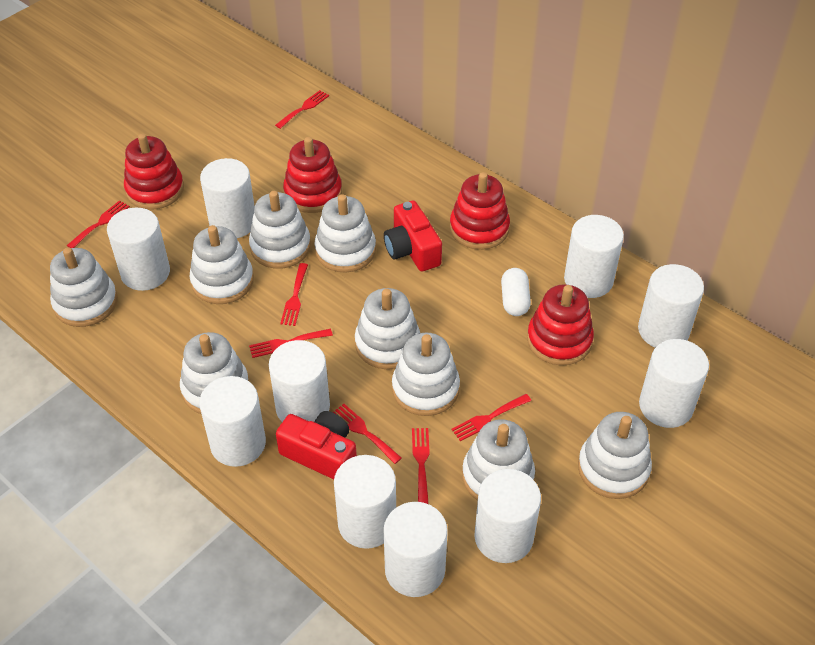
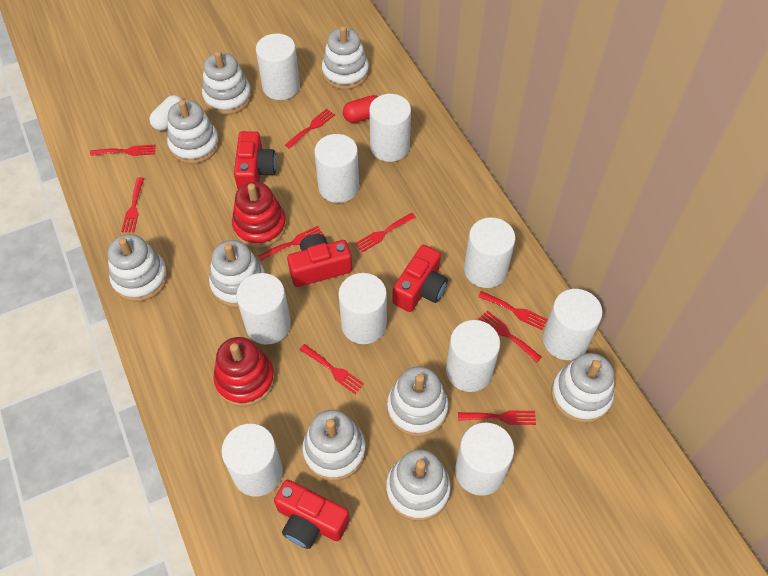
red camera: [276,411,357,479] [384,200,442,272] = 2 -> [234,131,277,189] [274,479,350,549] [287,234,352,287] [392,245,448,312] = 4
red capsule: none = 0 -> [343,95,378,123] = 1
red fork: [67,200,130,248] [249,329,333,358] [275,90,329,129] [280,263,308,326] [333,404,402,464] [412,428,430,504] [451,394,531,441] = 7 -> [90,145,156,156] [121,177,144,233] [258,226,324,261] [285,109,335,149] [299,344,364,394] [355,213,416,252] [458,410,536,425] [478,291,548,330] [479,310,542,362] = 9
red stacking toy: [124,133,184,210] [283,137,342,213] [450,172,510,250] [527,284,594,366] = 4 -> [213,337,275,407] [232,182,287,248] = 2

